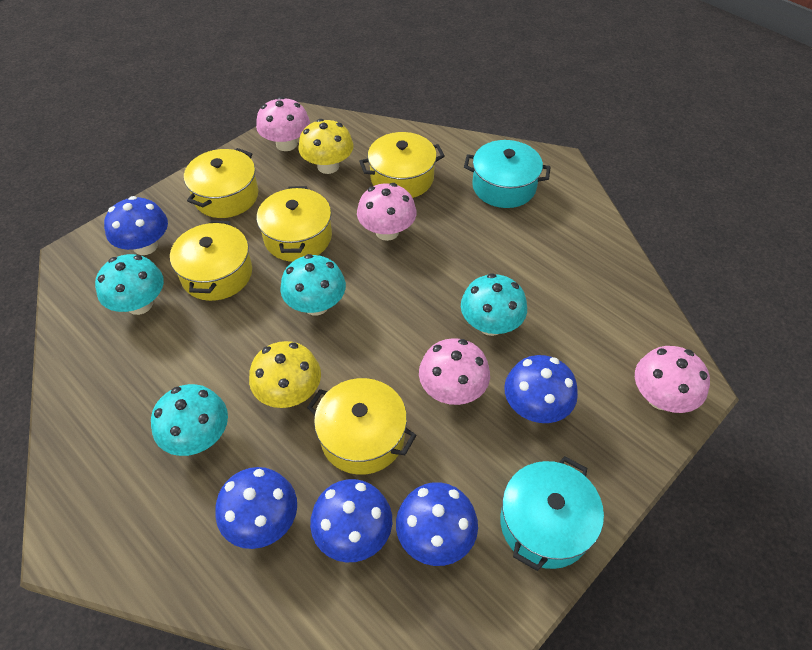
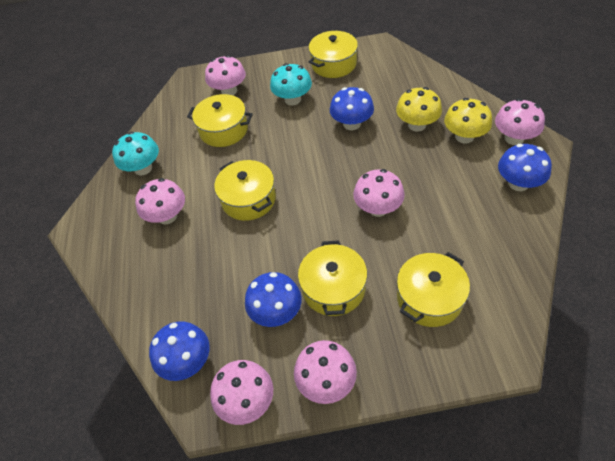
blue mushroom: [104,196,168,255] [215,467,297,549] [310,479,392,562] [396,482,478,566] [504,355,578,423] = 5 -> [149,321,210,381] [245,272,302,327] [330,87,374,130] [498,144,552,191] = 4
pink mushroom: [256,97,310,151] [357,183,417,241] [419,338,490,405] [635,346,710,413] = 4 -> [135,178,185,225] [205,55,246,95] [210,360,273,425] [294,340,357,404] [353,169,405,217] [495,99,545,145] = 6
turquoise mushroom: [95,254,164,315] [151,384,228,456] [280,254,346,316] [461,273,527,336] = 4 -> [112,132,159,175] [270,63,312,105] = 2
turquoise pot: [464,140,551,208] [500,456,604,571] = 2 -> none = 0

